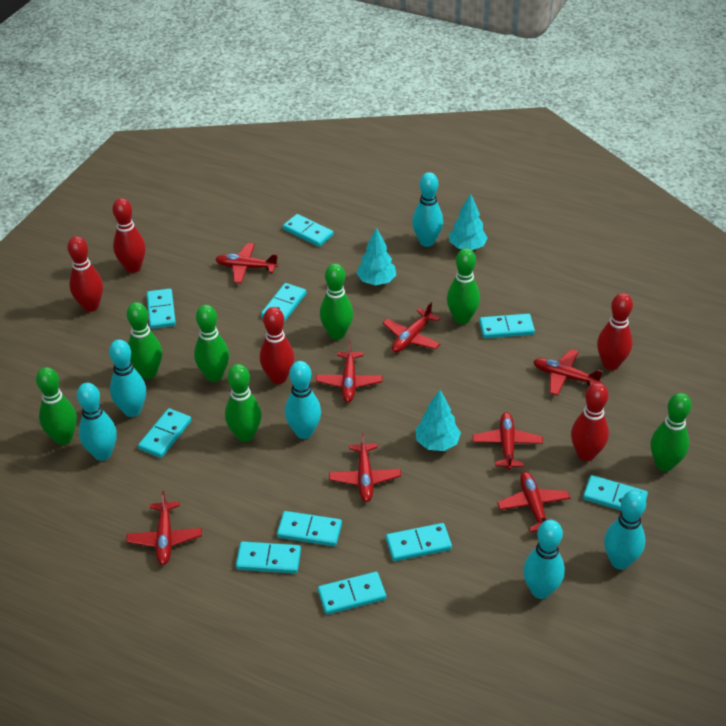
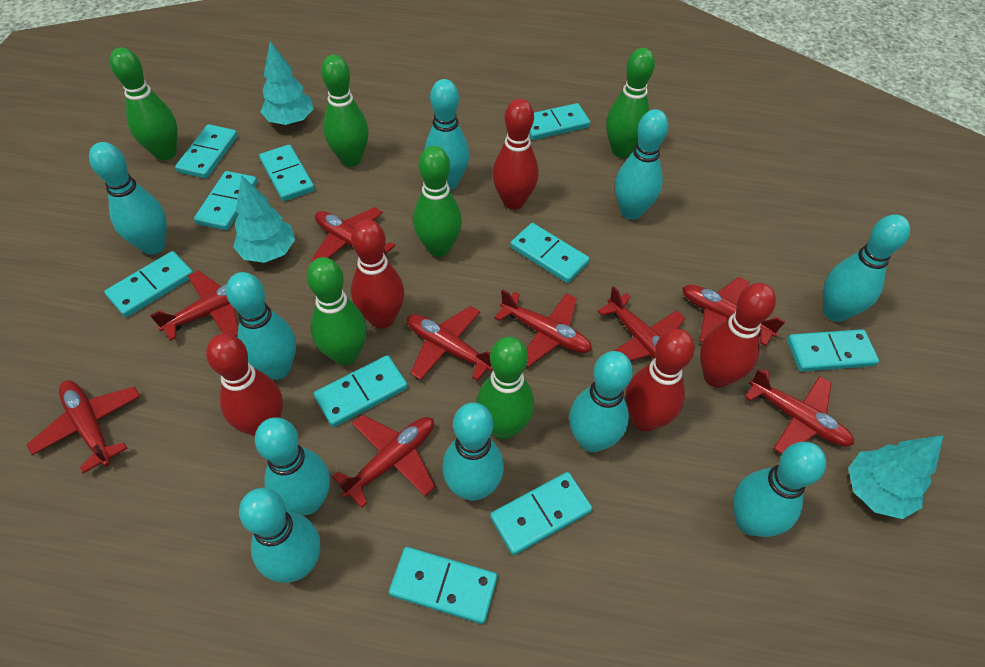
green bowling pin: [36,367,77,445] [127,302,162,379] [194,305,229,382] [225,364,262,442] [320,263,353,340] [447,248,480,324] [651,393,692,471] = 7 -> [110,47,178,160] [307,257,367,365] [321,55,369,167] [413,146,462,257] [476,337,534,439] [606,48,655,158] = 6
red plane: [126,491,202,565] [215,243,278,283] [316,341,382,402] [329,433,401,502] [383,302,440,353] [472,412,543,470] [497,472,570,532] [533,349,603,395] = 8 -> [27,380,140,473] [150,270,238,341] [311,207,395,261] [332,415,435,508] [407,306,493,381] [494,289,592,367] [598,286,685,361] [682,277,785,346] [745,368,854,454] = 9
turquoise bowling pin: [77,383,117,461] [109,339,146,417] [285,361,321,439] [412,172,443,247] [523,520,565,599] [604,490,646,570] = 6 -> [89,142,167,255] [226,272,296,380] [239,488,320,583] [255,417,330,515] [424,79,469,190] [442,402,504,501] [569,351,633,453] [615,109,669,220] [733,442,826,537] [823,214,910,322] = 10

